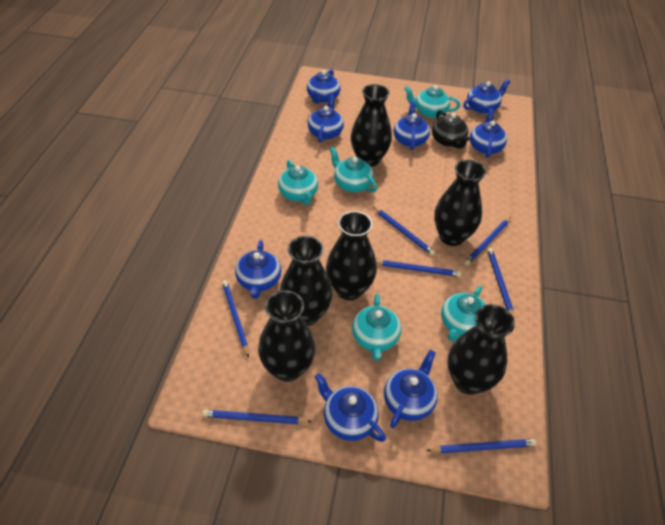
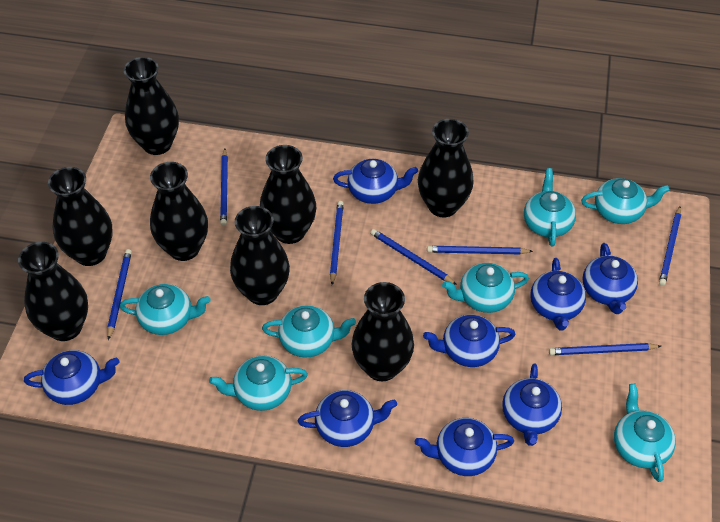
black teapot: [432,110,470,149] = 1 -> none = 0
black vase: [258,290,316,382] [280,236,332,326] [326,211,377,300] [351,84,392,167] [434,159,486,246] [448,304,515,395] = 6 -> [18,242,88,341] [48,167,113,266] [124,57,179,155] [150,162,208,261] [230,206,290,305] [260,145,316,244] [352,282,414,381] [418,119,474,217] = 8
turquoise teapot: [278,160,318,205] [329,147,377,193] [352,294,401,361] [404,85,460,118] [441,286,486,342] = 5 -> [120,284,210,335] [209,356,308,411] [262,305,356,358] [442,263,529,313] [524,168,576,247] [581,178,670,224] [614,384,676,482] = 7

